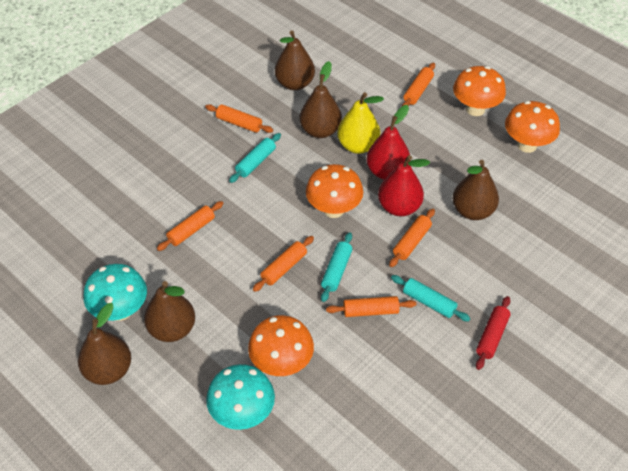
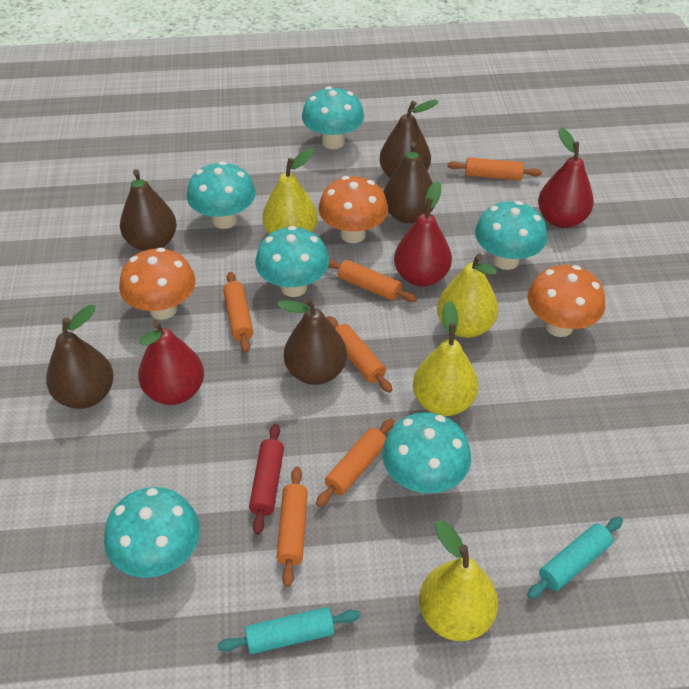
orange mushroom: [248,315,314,376] [306,164,363,218] [453,66,506,116] [505,101,560,153] = 4 -> [119,248,196,320] [319,176,388,243] [527,265,605,337] = 3
red pear: [366,105,411,180] [378,155,430,216] = 2 -> [138,320,204,405] [394,181,452,287] [538,127,594,228] = 3
turquoise mushroom: [84,264,147,321] [206,364,275,430] = 2 -> [104,487,200,578] [187,161,256,229] [255,226,329,297] [302,86,364,149] [382,412,471,493] [475,201,547,270] = 6
turquoise rolling pin: [229,133,281,183] [321,232,353,302] [391,275,471,322] = 3 -> [218,607,360,654] [527,517,623,599] = 2
yellow pear: [337,92,384,154] = 1 -> [262,148,318,234] [413,301,479,416] [419,521,498,641] [437,254,498,338] = 4

